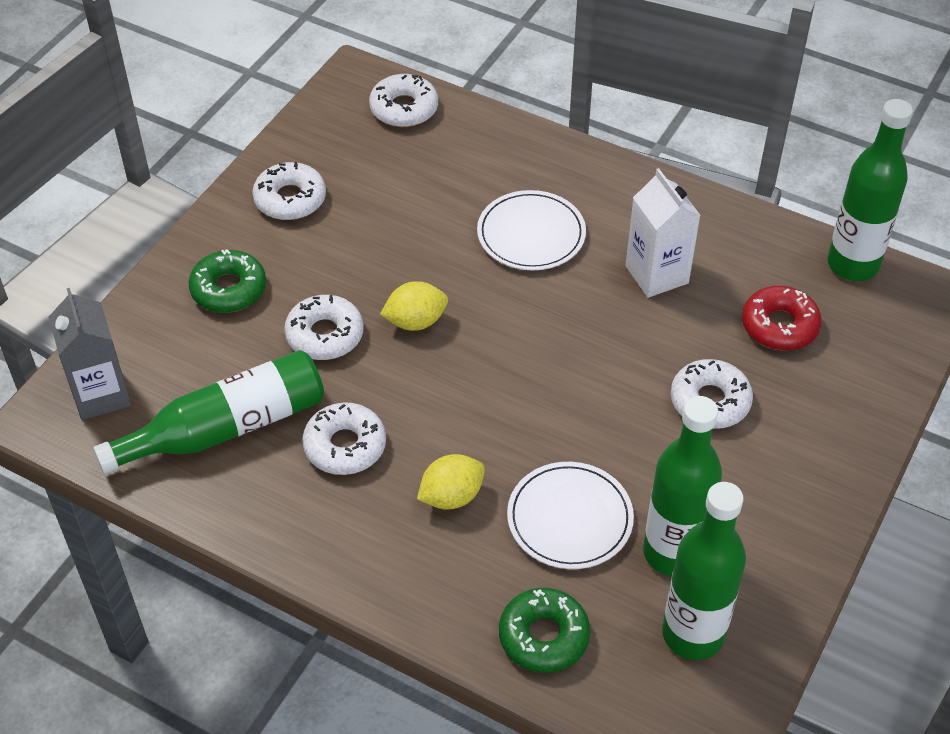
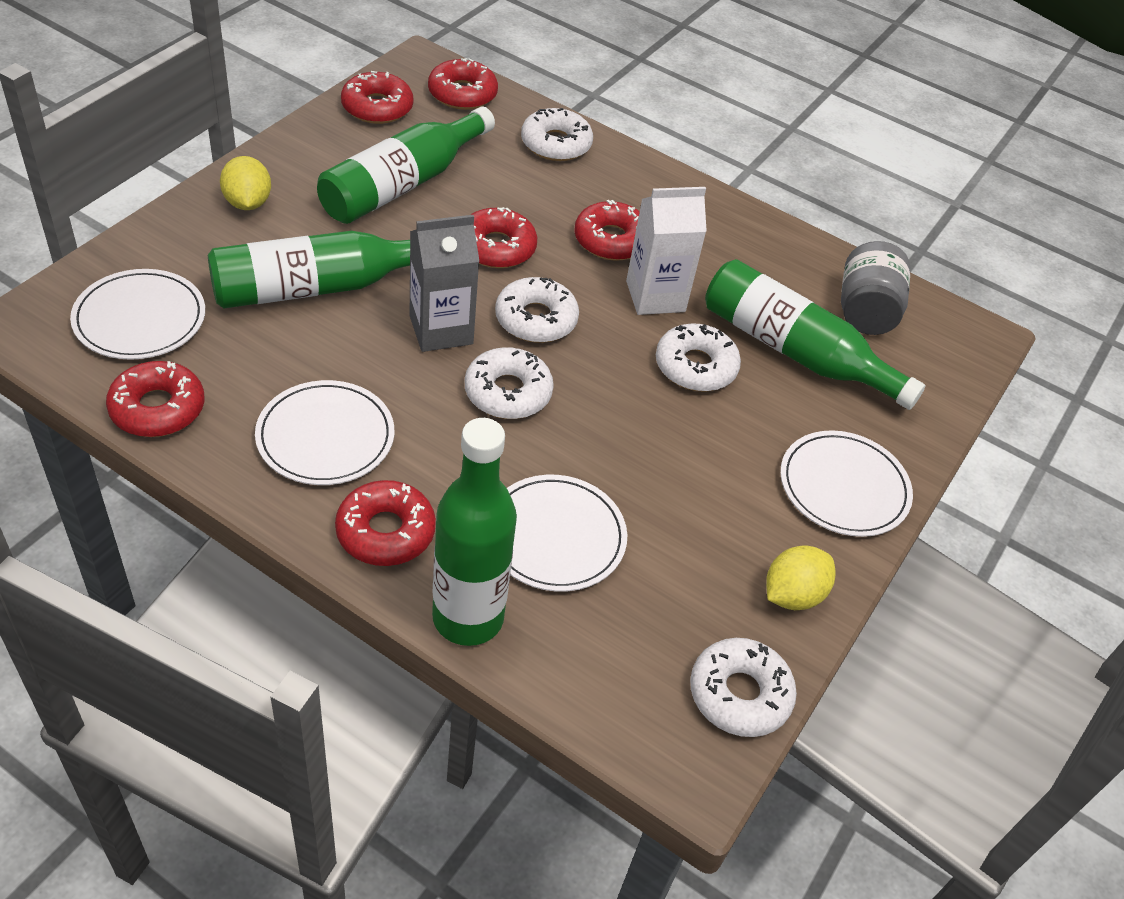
green donut: [189,250,266,313] [499,588,590,673] = 2 -> none = 0
grey jar: none = 0 -> [841,241,910,335] = 1
red donut: [742,286,822,351] = 1 -> [106,361,204,437] [335,480,436,566] [341,71,413,124] [428,58,498,110] [471,207,537,268] [574,200,640,261] = 6
white plate: [477,190,586,270] [507,462,634,569] = 2 -> [70,269,205,360] [255,380,394,485] [507,475,627,592] [780,430,913,537] = 4

